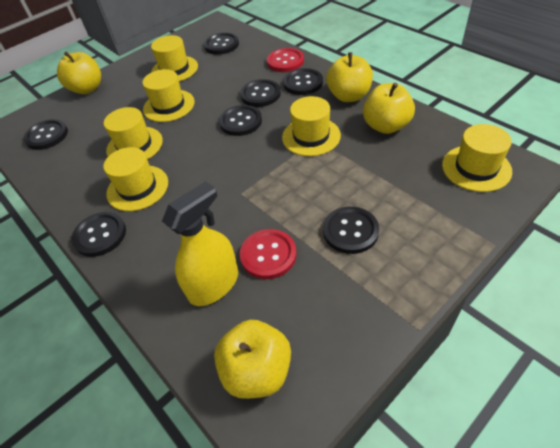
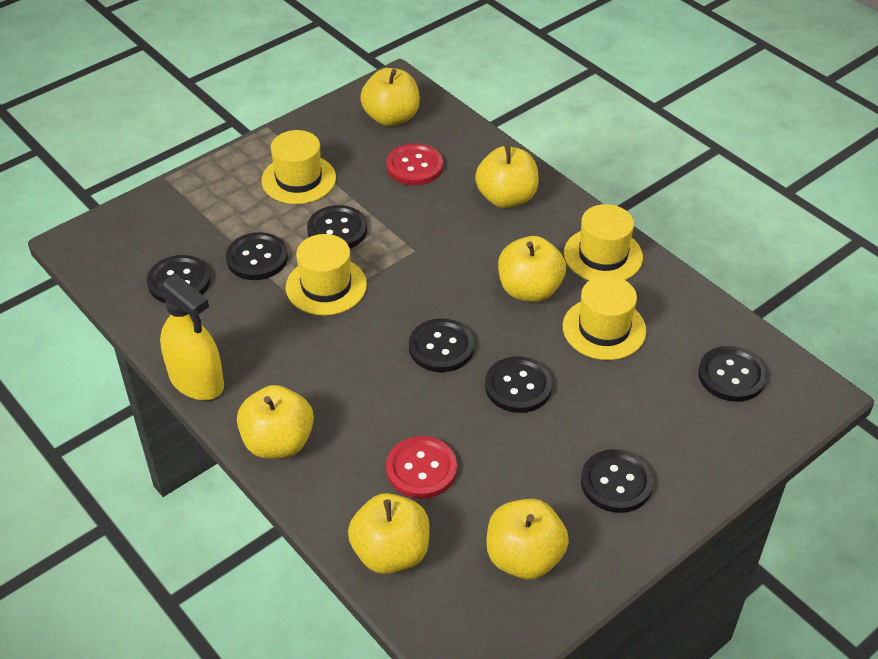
yellow apple: [57,51,101,94] [214,320,291,399] [326,52,373,102] [363,83,415,134] = 4 -> [237,385,314,459] [348,493,430,574] [360,68,420,127] [475,145,539,208] [487,499,569,579] [498,236,566,302] = 6
yellow hat: [103,147,168,211] [104,107,163,159] [142,69,195,122] [151,35,198,81] [282,96,341,156] [442,124,512,192] = 6 -> [261,130,336,204] [286,234,367,316] [563,276,647,360] [564,204,643,281] = 4

